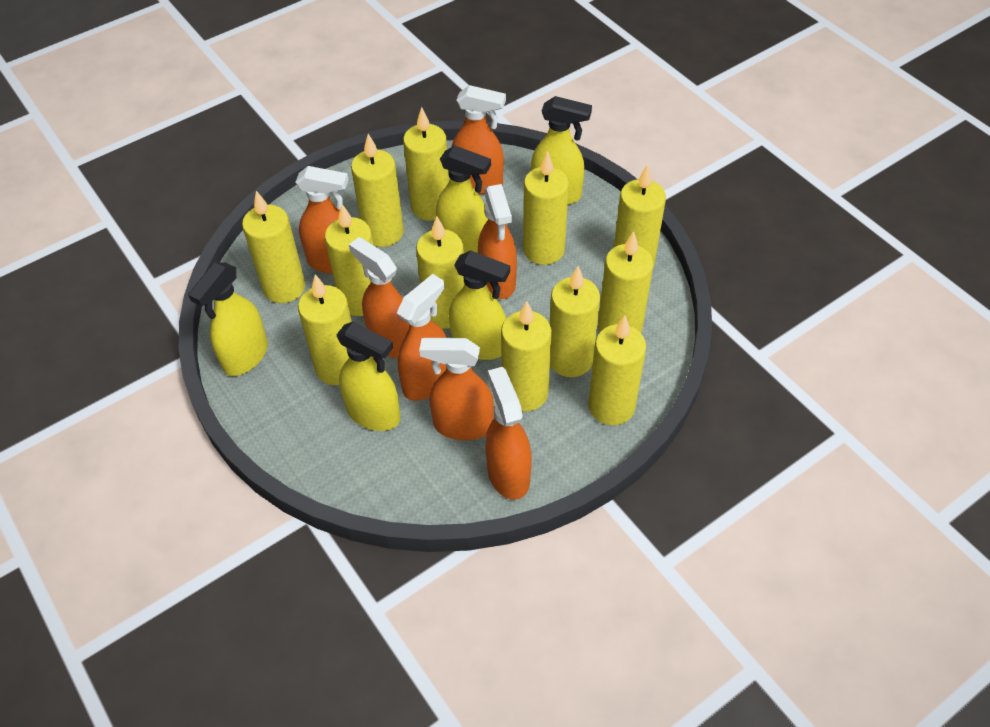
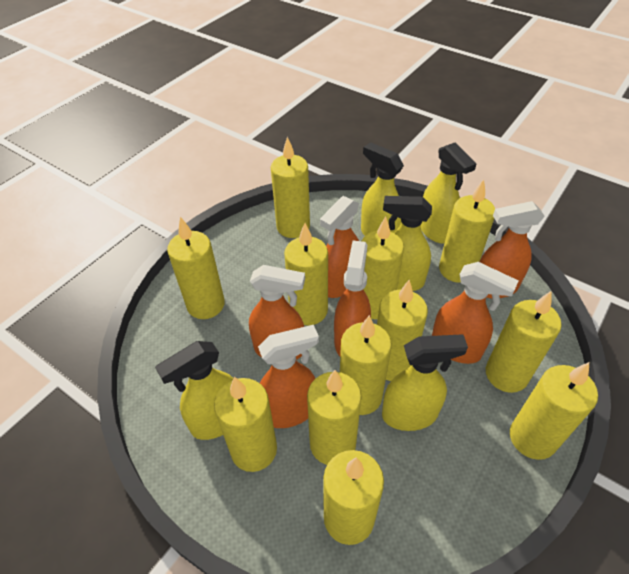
orange spray bottle: [296,166,349,274] [349,237,409,358] [397,274,447,401] [419,338,494,440] [452,85,506,194] [478,184,517,299] [485,367,532,500] = 7 -> [249,265,305,360] [258,325,319,428] [320,196,359,298] [334,241,371,356] [432,262,519,364] [480,201,545,298] = 6

